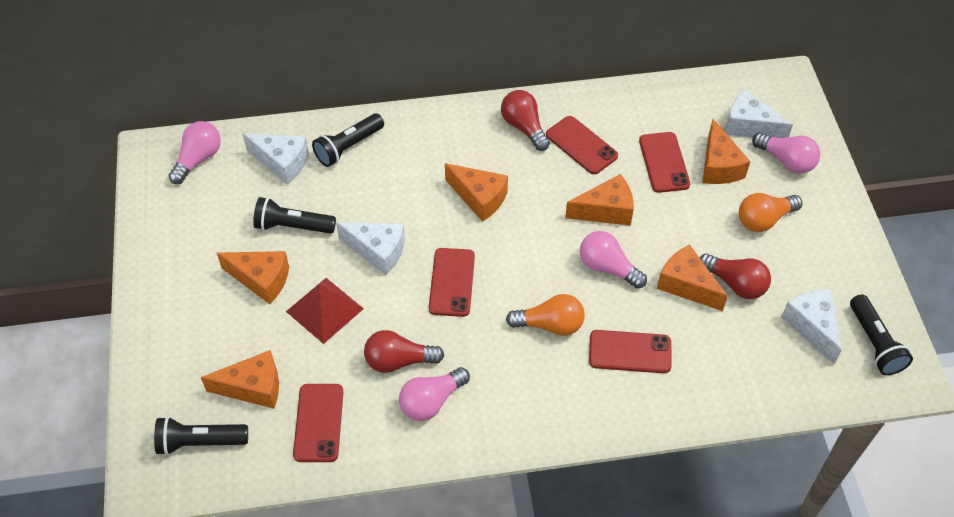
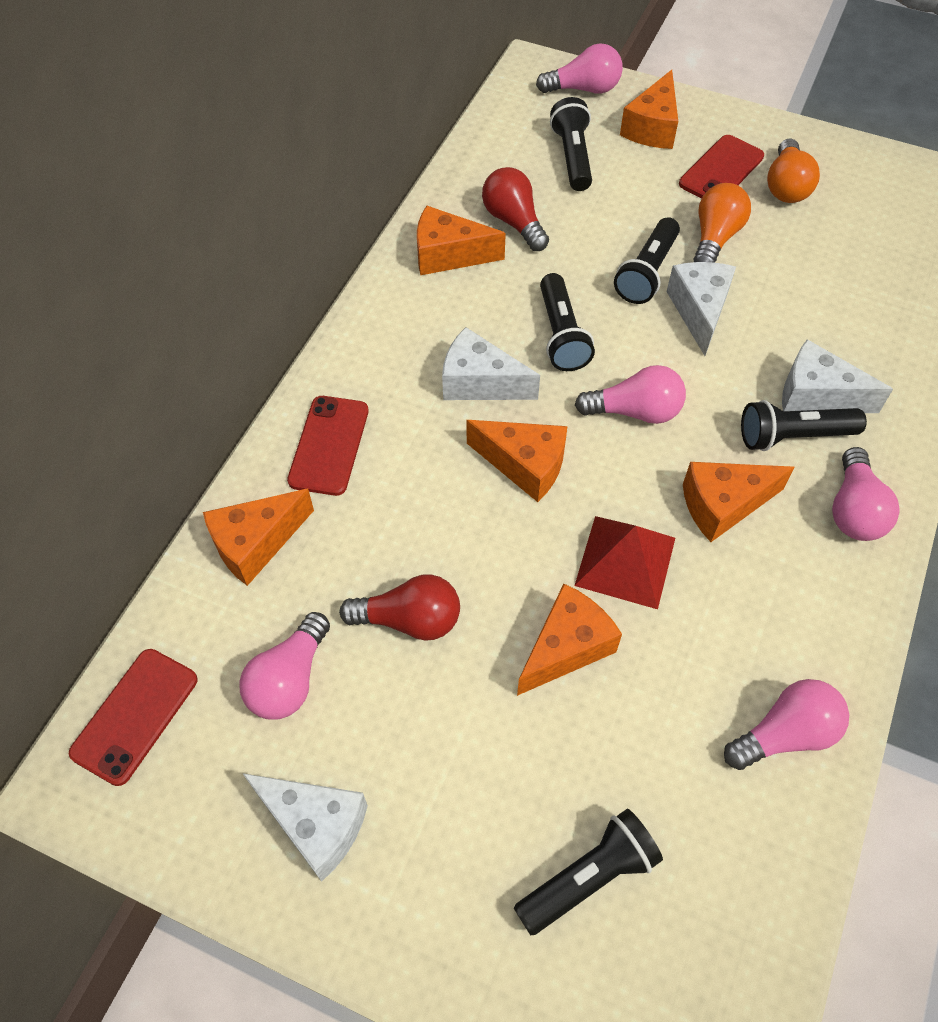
black flashlight: [154,416,248,455] [253,197,336,234] [312,113,384,167] [850,294,913,375] = 4 -> [514,809,663,935] [540,273,595,371] [550,97,592,191] [614,217,680,304] [741,400,867,451] = 5
pink light bulb: [168,121,221,184] [399,367,470,421] [580,231,647,289] [752,132,820,174] = 4 -> [239,612,330,720] [536,43,623,94] [575,365,686,424] [724,679,849,770] [832,447,899,541] = 5
red light bulb: [364,330,444,373] [501,90,550,151] [700,254,771,299] = 3 -> [339,574,460,641] [482,167,549,251] = 2
red phone: [293,384,343,462] [429,248,475,317] [546,116,618,174] [589,330,672,373] [639,132,690,193] = 5 -> [69,649,197,786] [287,396,369,496] [679,135,764,198] = 3

